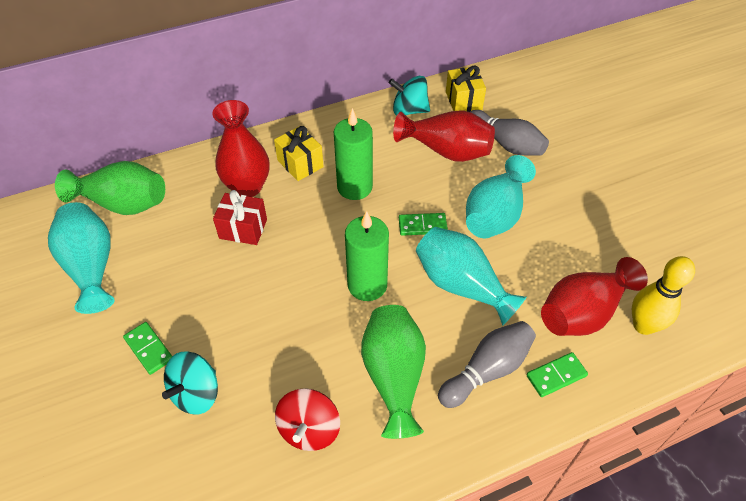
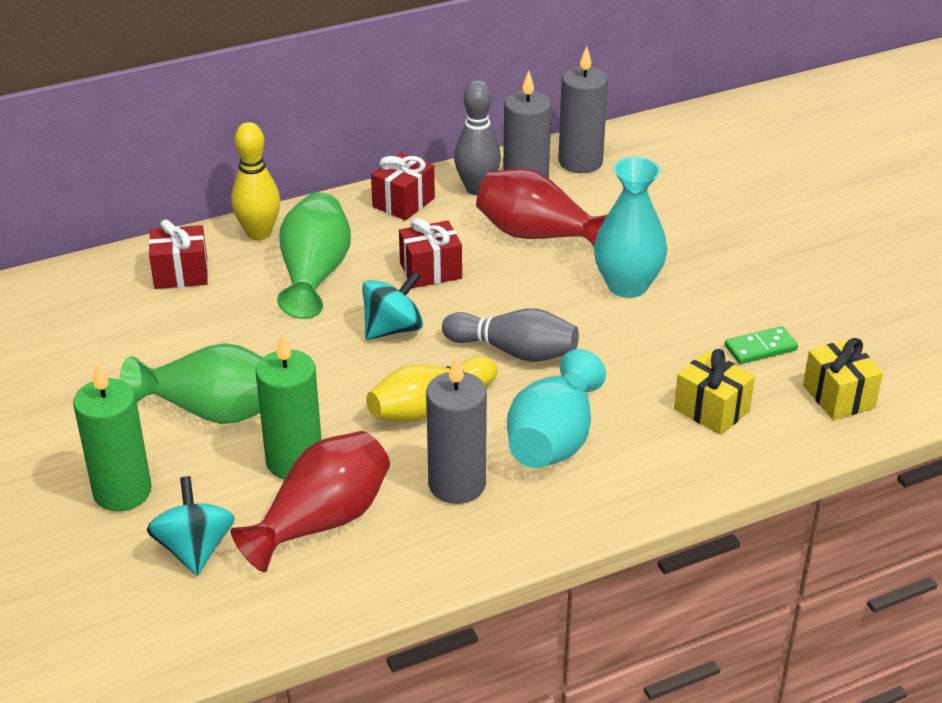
green domino: [123,322,172,375] [399,213,448,236] [527,352,588,397] = 3 -> [725,326,798,364] = 1
grey candle: none = 0 -> [426,355,487,504] [503,71,552,178] [558,46,608,173] = 3
red gift: [213,190,267,245] = 1 -> [149,219,208,289] [371,153,435,220] [399,218,462,288] = 3
red spinning top: [275,388,340,451] = 1 -> none = 0
red vase: [212,100,270,197] [393,110,495,162] [541,257,648,336] = 3 -> [231,431,390,572] [476,168,608,246] = 2
turquoise vase: [48,202,115,314] [416,227,527,326] [466,155,536,239] = 3 -> [507,349,606,468] [594,157,667,298] = 2
yellow bowling pin: [632,256,695,335] = 1 -> [231,122,280,240] [366,356,497,421] = 2

